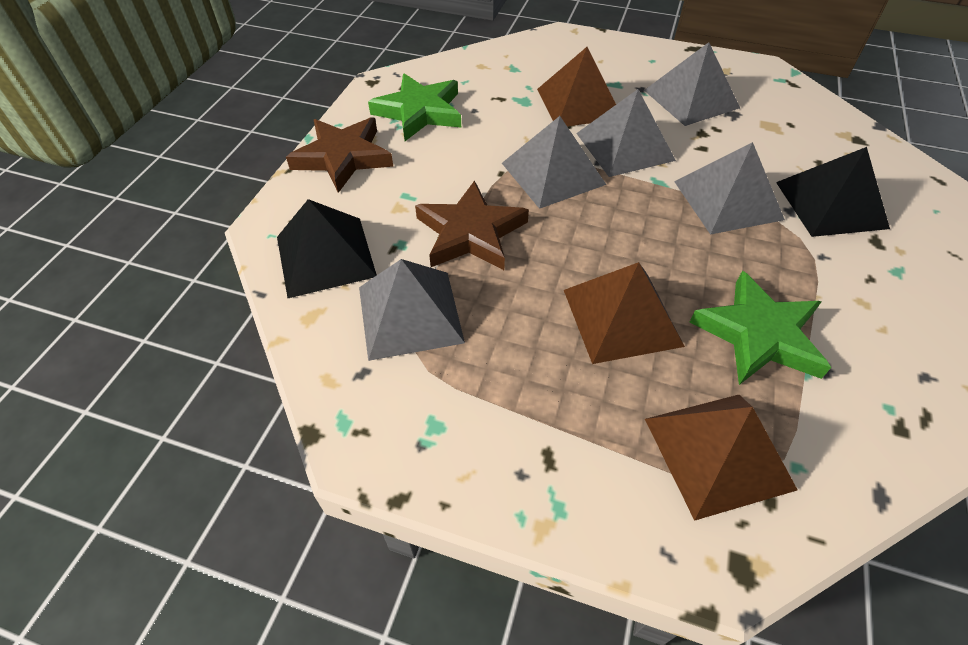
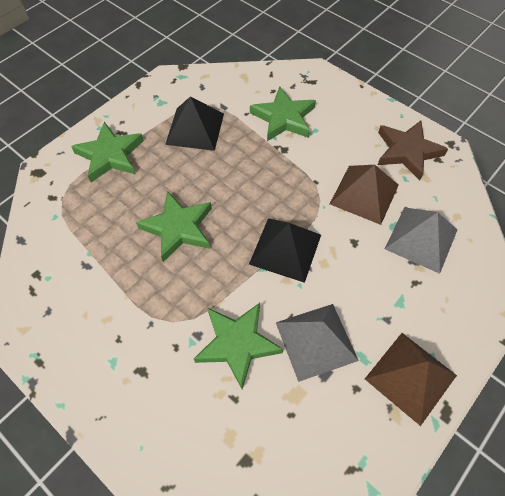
brown pyramid: [537,47,616,127] [564,262,685,364] [645,395,798,521] = 3 -> [330,165,399,225] [365,333,457,426] = 2
brown star: [286,117,393,193] [415,180,529,270] = 2 -> [378,121,448,180] = 1
green star: [368,74,461,141] [689,271,831,385] = 2 -> [71,122,144,182] [136,191,212,262] [194,303,283,389] [250,86,316,141] = 4
grey pyramid: [359,259,465,361] [502,116,606,209] [576,89,676,177] [644,42,740,126] [674,142,785,234] = 5 -> [276,304,359,382] [385,207,457,274] = 2

